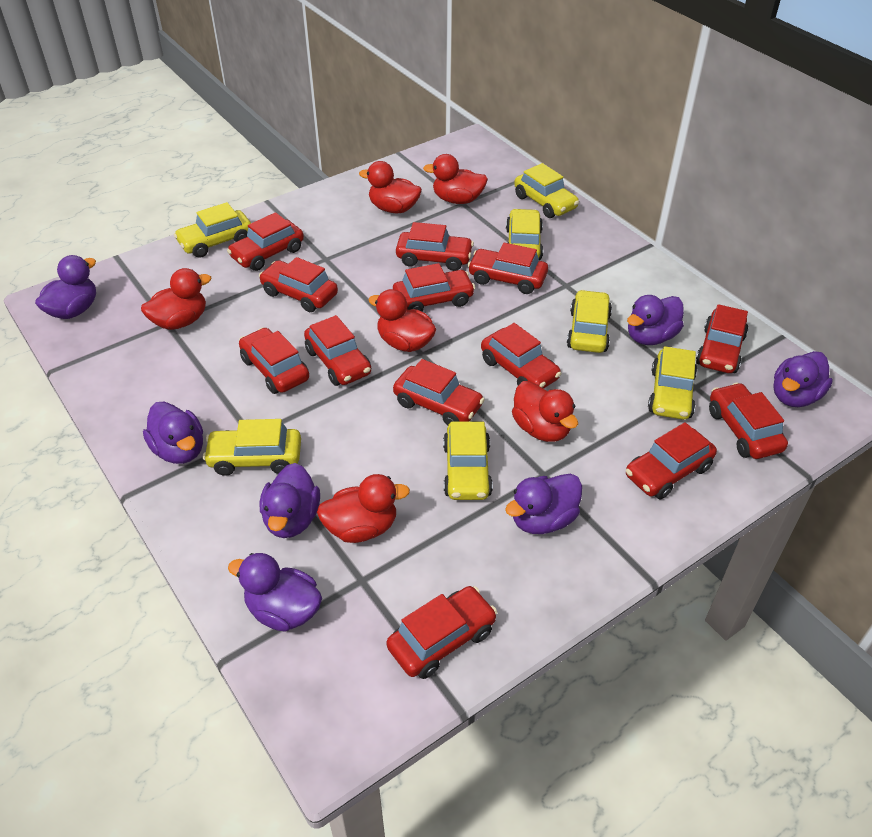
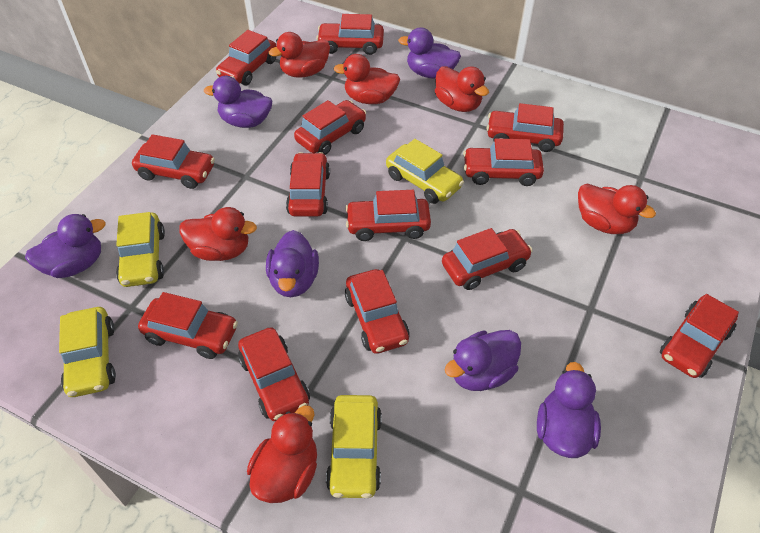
purple duck: [35,255,96,319] [143,402,203,464] [228,553,322,632] [260,463,320,538] [505,474,582,534] [627,295,684,345] [773,351,833,407] = 7 -> [25,214,106,278] [204,76,272,128] [266,230,319,297] [398,27,461,79] [445,330,521,391] [537,362,601,458] = 6
yellow car: [174,202,251,258] [203,419,301,476] [443,422,493,500] [506,209,543,260] [514,163,579,218] [567,290,612,353] [648,346,697,420] = 7 -> [59,307,116,397] [116,212,165,287] [326,395,382,498] [386,139,464,204] = 4

